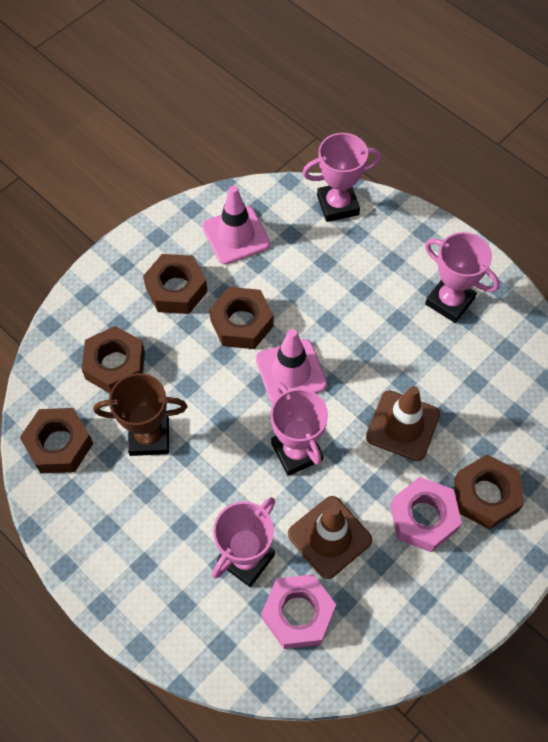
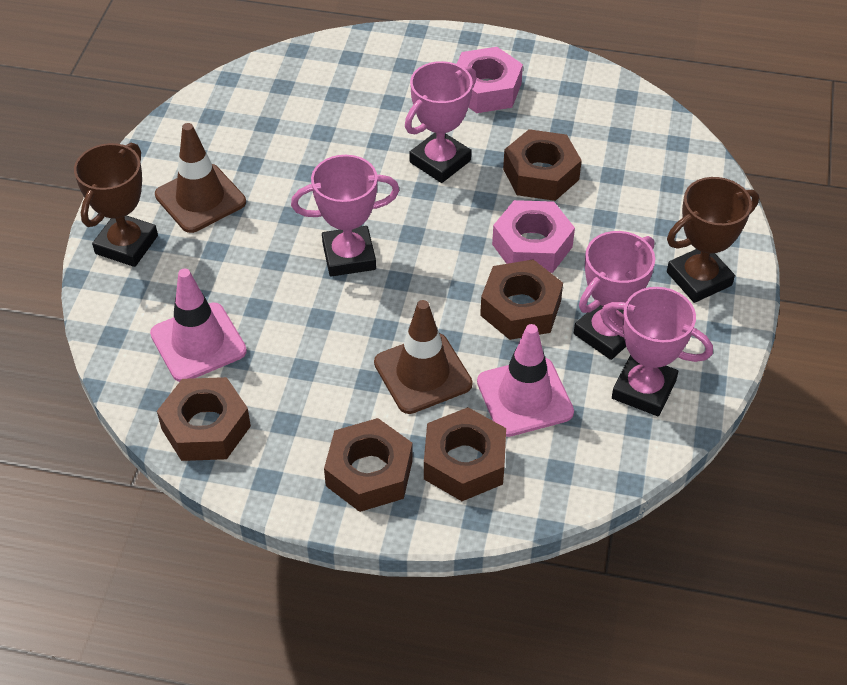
brown trophy: [94,373,187,456] = 1 -> [74,143,158,267] [667,177,759,303] = 2

